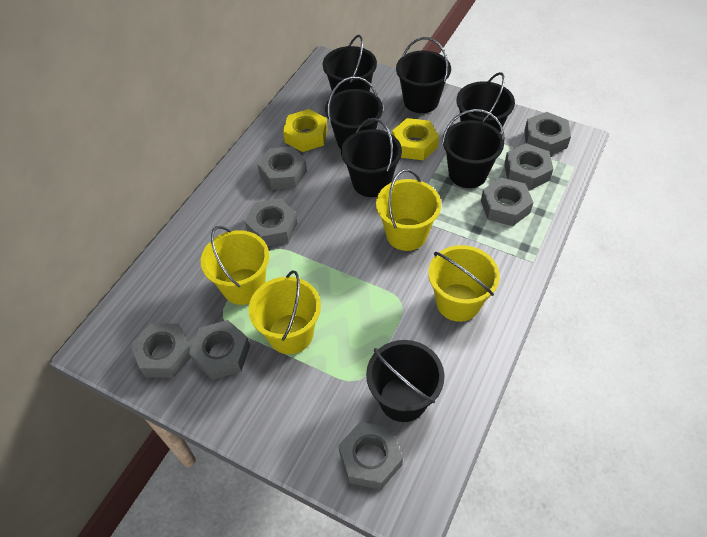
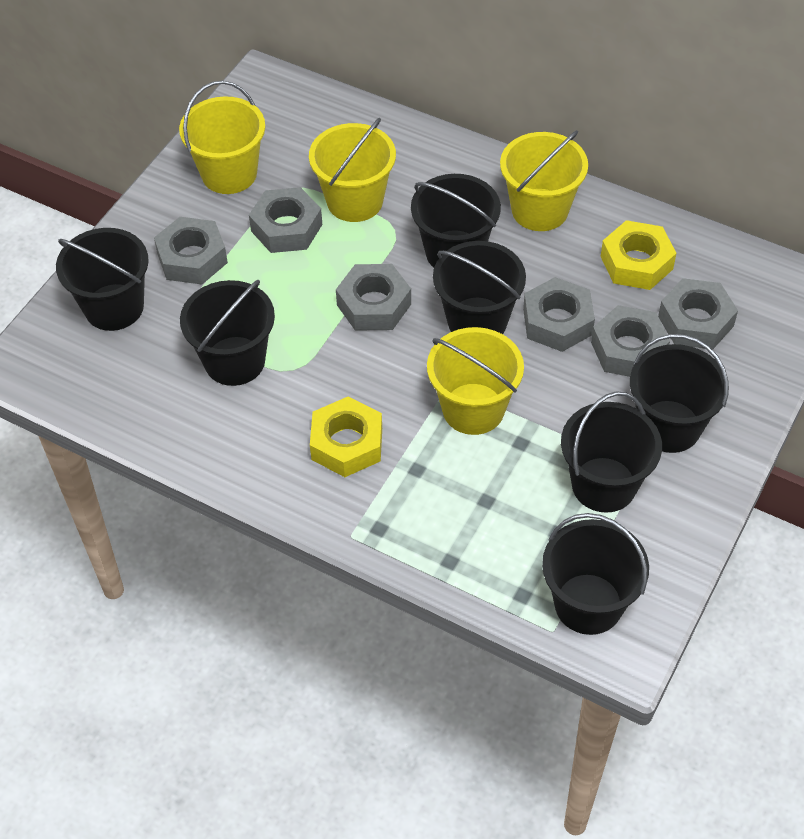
grey nut: [131,323,191,378] [189,320,250,380] [245,198,297,246] [257,146,307,190] [338,422,403,490] [481,177,534,226] [504,143,553,190] [524,112,571,155] = 8 -> [154,217,228,284] [249,187,322,253] [336,264,411,331] [523,277,595,352] [591,305,670,377] [658,278,738,350] = 6

